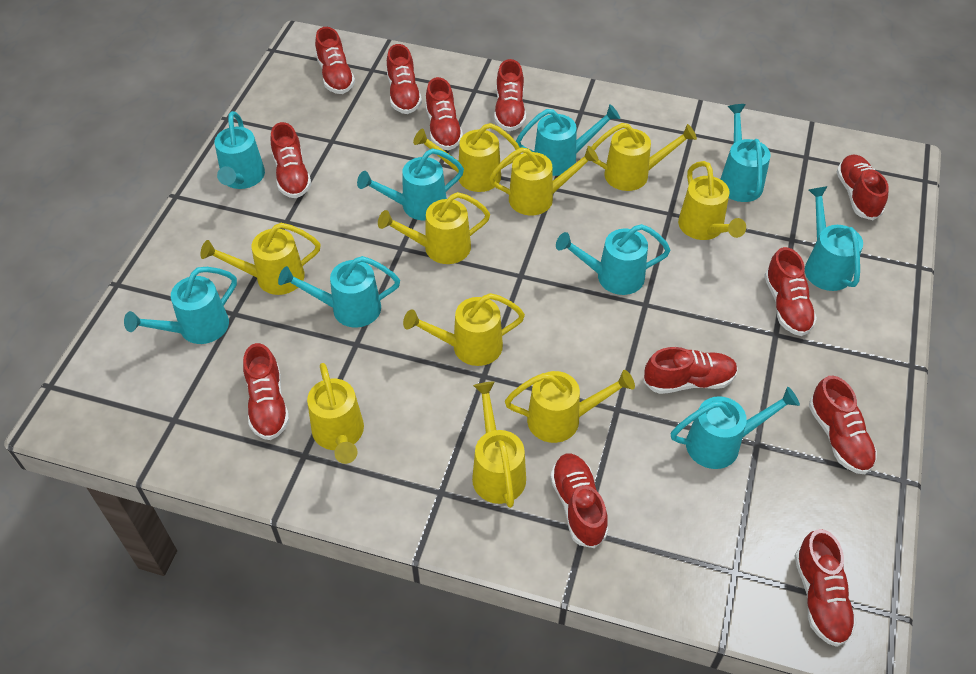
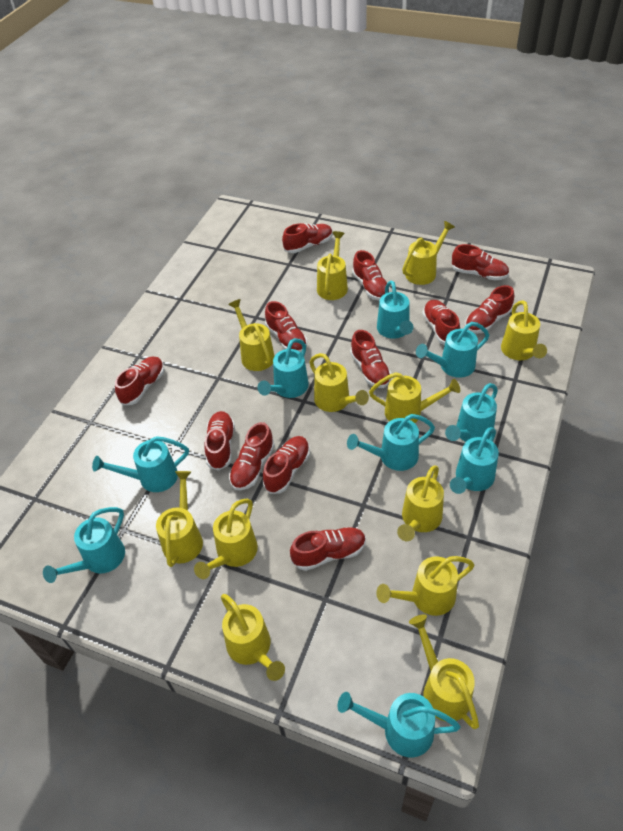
yellow watering can: [200,223,320,295] [307,363,364,464] [378,192,490,264] [403,293,525,366] [413,123,521,192] [472,382,526,508] [489,146,599,215] [505,370,635,443] [592,123,697,191] [678,161,746,240] = 10 -> [156,471,203,567] [194,499,258,579] [221,594,285,681] [228,299,274,371] [310,353,369,412] [317,231,348,300] [369,372,460,423] [376,556,474,616] [397,465,444,541] [402,221,455,285] [409,614,479,729] [501,300,547,360] = 12

